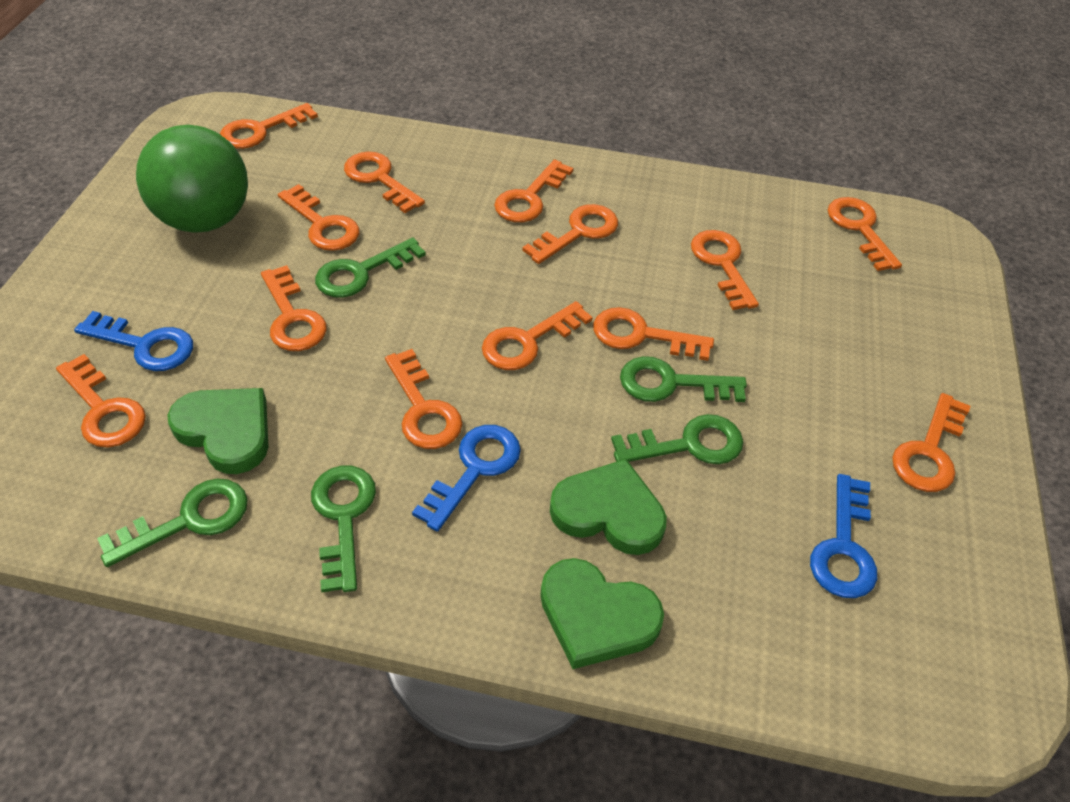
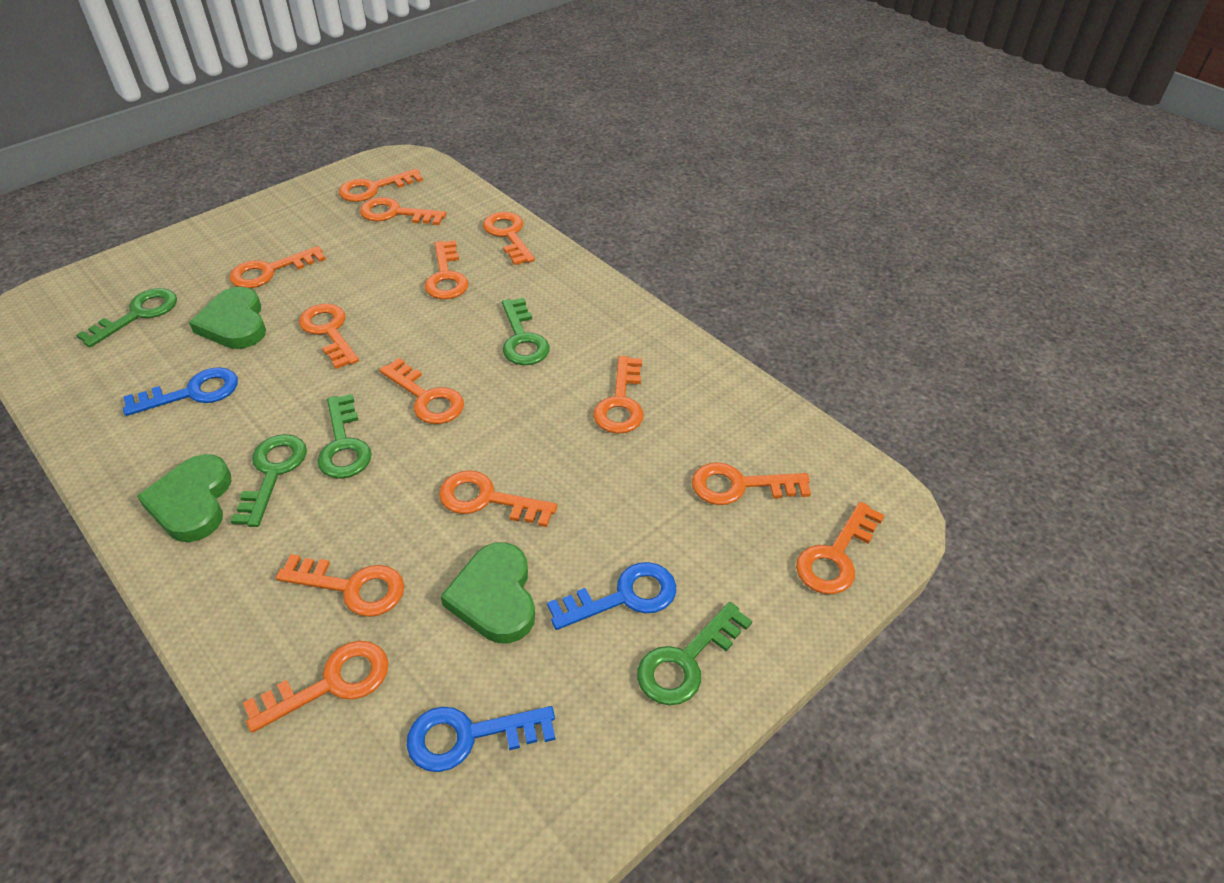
green ball: [136,125,248,232] = 1 -> none = 0

